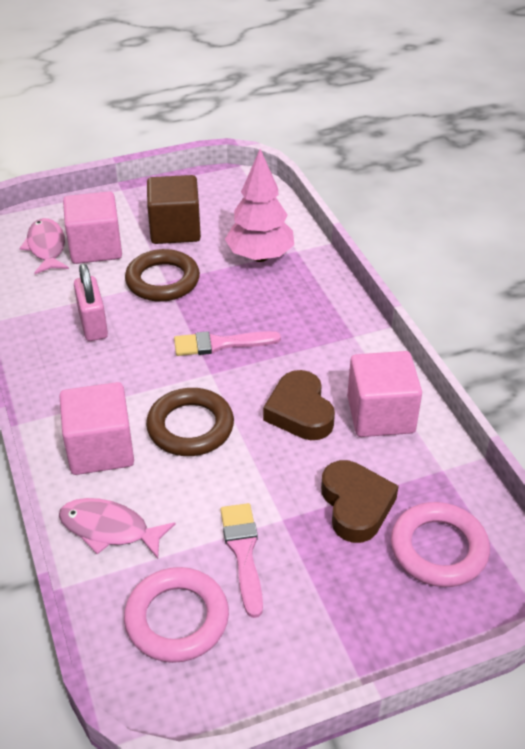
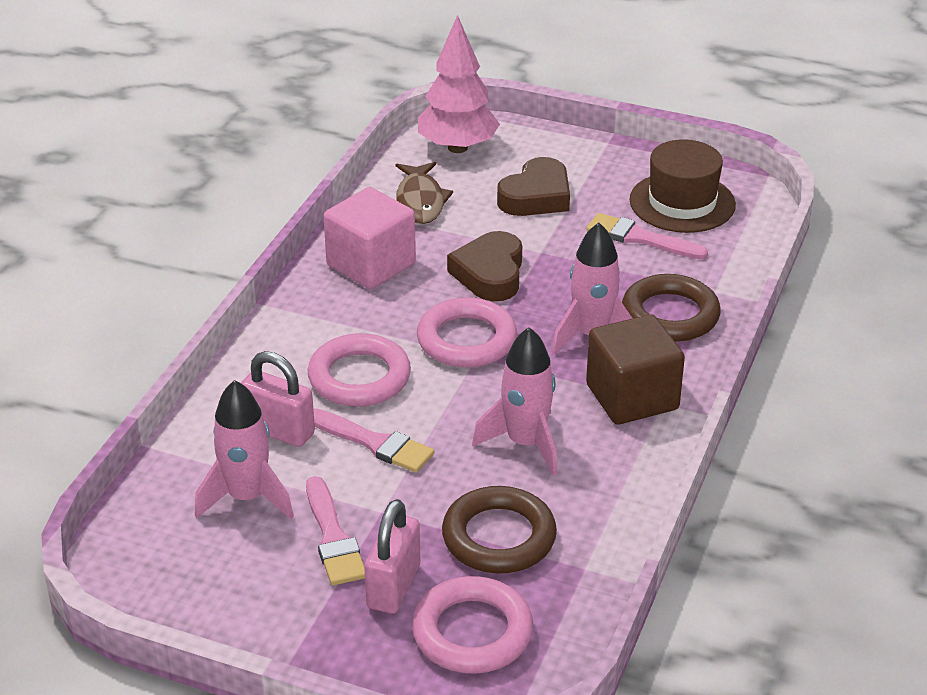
brown fish: none = 0 -> [396,162,453,224] = 1
brown hat: none = 0 -> [630,139,736,233] = 1
pink brush: [174,331,281,356] [220,503,263,618] = 2 -> [306,476,365,585] [313,408,434,473] [587,213,708,259] = 3
pink cube: [59,382,134,475] [63,191,122,264] [347,351,422,437] = 3 -> [324,187,416,289] = 1
pink fish: [19,218,69,274] [59,498,176,559] = 2 -> none = 0
pink padlock: [74,264,108,341] = 1 -> [241,351,315,447] [364,499,420,614] = 2
pink ring: [124,567,229,663] [391,502,490,587] = 2 -> [308,333,411,407] [412,576,533,674] [417,297,517,367] = 3
pink rocket: none = 0 -> [195,380,294,519] [472,327,558,475] [552,223,633,355] = 3

